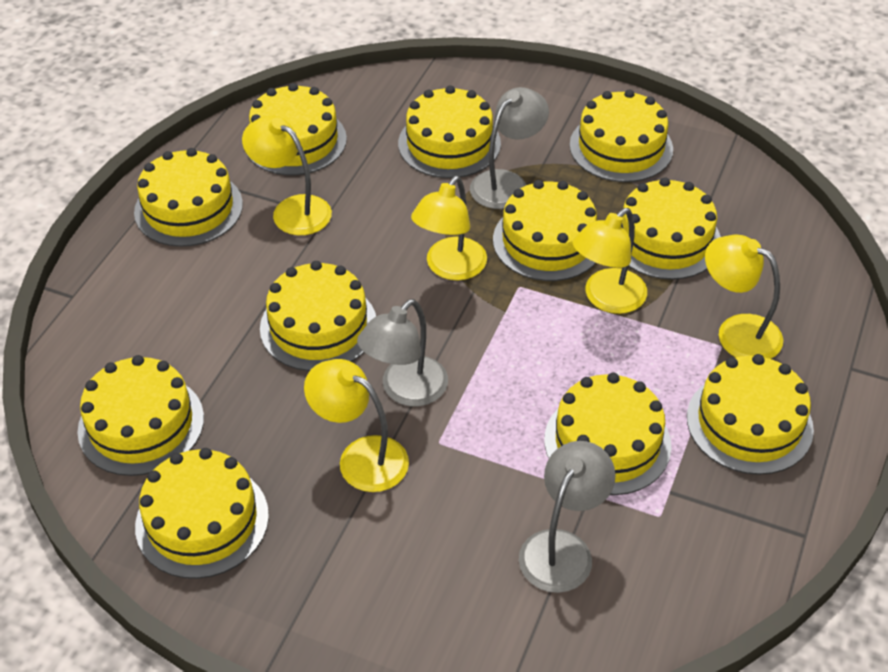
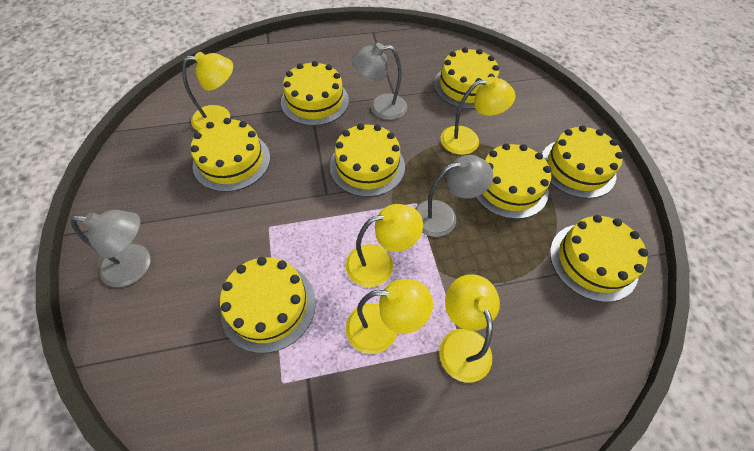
yellow cake: [77,355,204,476] [134,148,243,247] [135,448,269,579] [247,83,347,175] [260,261,376,371] [398,85,501,178] [493,180,597,281] [544,373,671,495] [570,89,673,182] [621,177,721,280] [687,354,814,475] = 11 -> [191,118,270,192] [220,257,315,353] [281,61,349,126] [330,123,405,197] [434,47,499,109] [475,143,551,219] [542,125,624,199] [550,215,648,302] = 8

